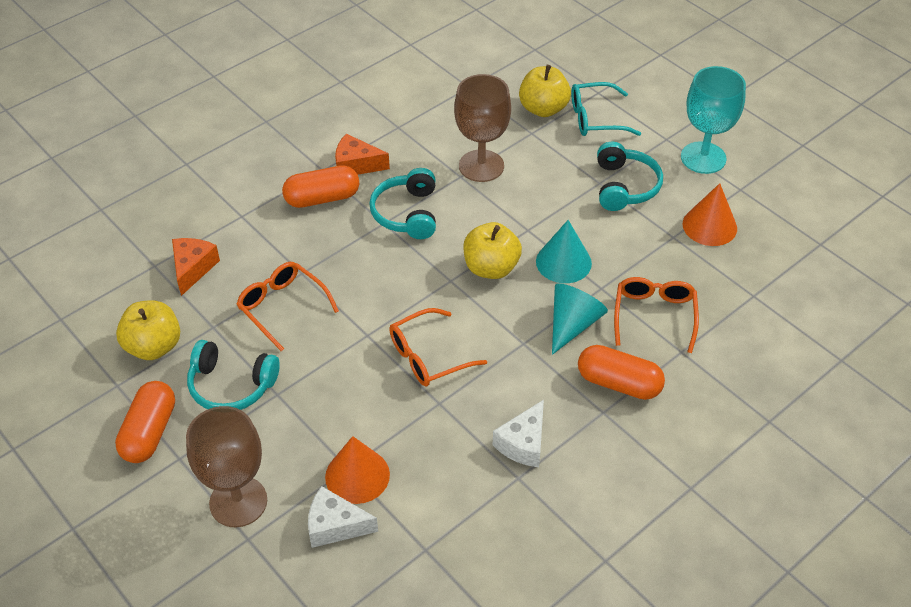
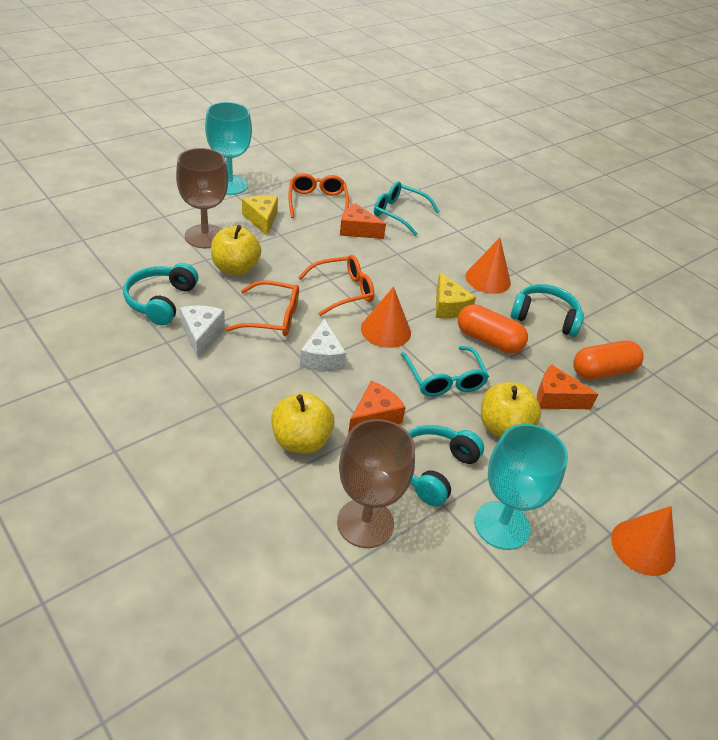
orange capsule: [115,381,175,463] [282,165,359,208] [578,345,665,400] = 3 -> [458,304,528,353] [573,340,644,380] = 2
orange cheese: [172,238,220,296] [335,134,390,175] = 2 -> [340,203,386,239] [348,381,406,433] [537,364,598,409] = 3
orange cone: [325,436,390,504] [683,183,737,246] = 2 -> [361,287,411,348] [466,238,511,294] [611,506,676,576] = 3
turquoise cone: [536,220,592,283] [552,284,608,355] = 2 -> none = 0
turquoise glasses: [571,82,641,136] = 1 -> [374,181,440,236] [400,346,489,397] = 2
turquoise goblet: [681,66,746,174] = 1 -> [205,102,252,195] [474,424,568,550] = 2
yellow cheese: none = 0 -> [242,195,278,236] [436,272,476,319] = 2

